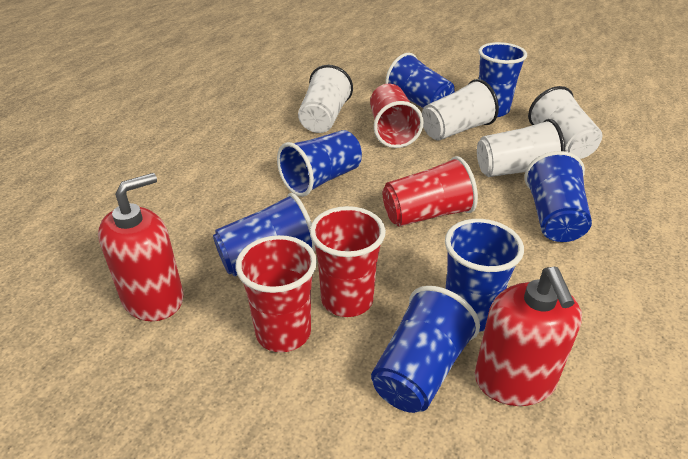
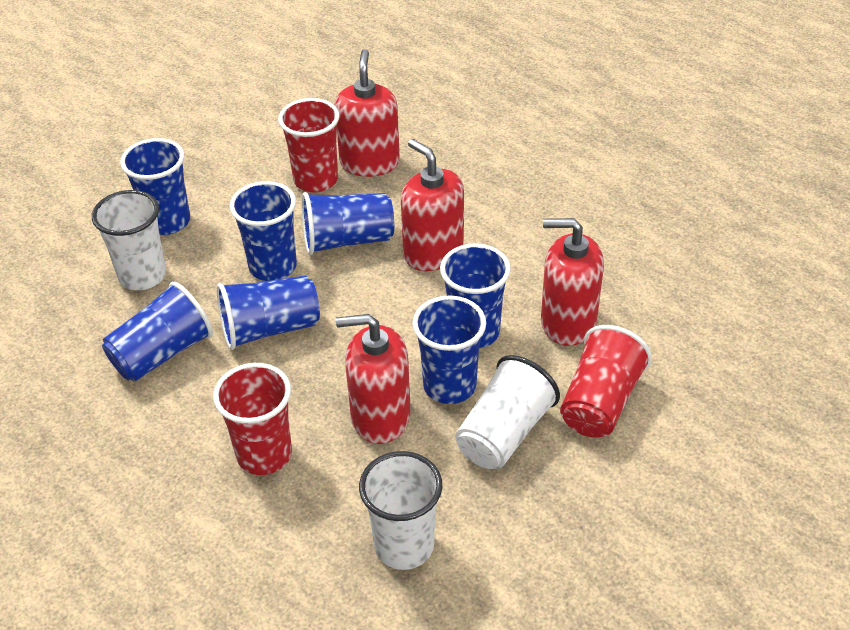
red cup: [236,235,317,352] [310,206,386,317] [370,84,424,148] [383,156,478,227] = 4 -> [213,363,292,475] [278,98,339,192] [560,325,652,438] = 3
red soap dispenser: [98,173,184,321] [475,267,582,406] = 2 -> [335,49,400,177] [336,314,411,444] [401,139,464,271] [541,218,604,346] = 4
white cup: [298,65,353,133] [422,79,499,141] [477,119,565,177] [528,86,602,159] = 4 -> [92,190,166,290] [359,451,443,570] [455,355,560,469] = 3

